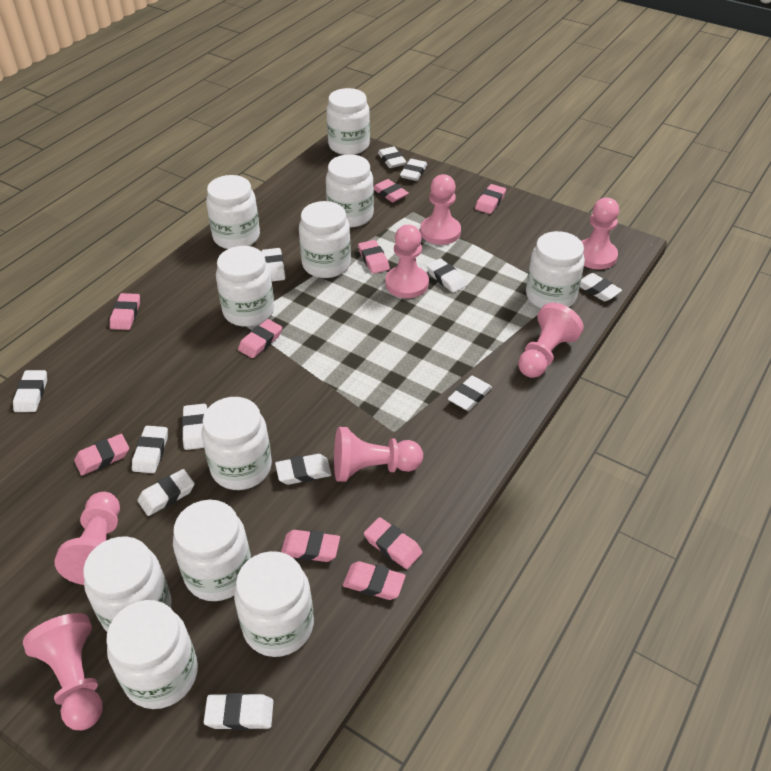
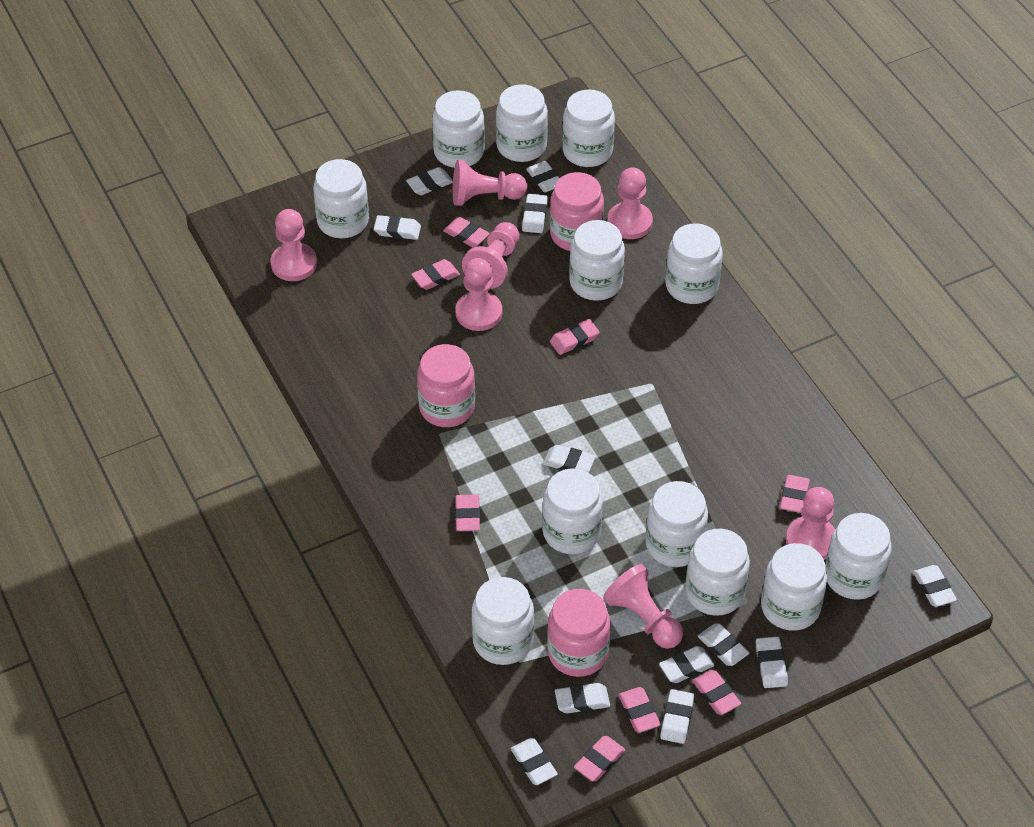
pink eraser: [74,434,129,476] [110,293,140,330] [238,319,282,358] [281,530,340,562] [343,561,406,600] [358,240,390,274] [364,517,422,569] [373,179,409,203] [475,184,506,214] = 9 -> [411,259,460,290] [443,217,490,248] [455,494,480,531] [550,319,600,355] [574,736,626,781] [618,687,661,733] [692,670,741,715] [780,475,810,513] = 8
pink jar: none = 0 -> [417,344,475,427] [547,589,611,677] [550,172,604,251] = 3
white jar: [83,537,172,632] [107,600,198,709] [173,500,251,601] [202,397,272,490] [206,175,260,249] [216,246,274,327] [234,551,314,657] [299,201,351,278] [326,88,370,155] [326,154,374,227] [526,231,585,308] = 11 -> [313,159,369,238] [432,90,485,168] [471,577,534,665] [496,85,548,162] [542,469,603,554] [562,89,615,167] [569,220,625,301] [646,481,708,567] [665,223,723,304] [685,529,750,616] [761,543,827,631] [825,513,892,600] = 12

